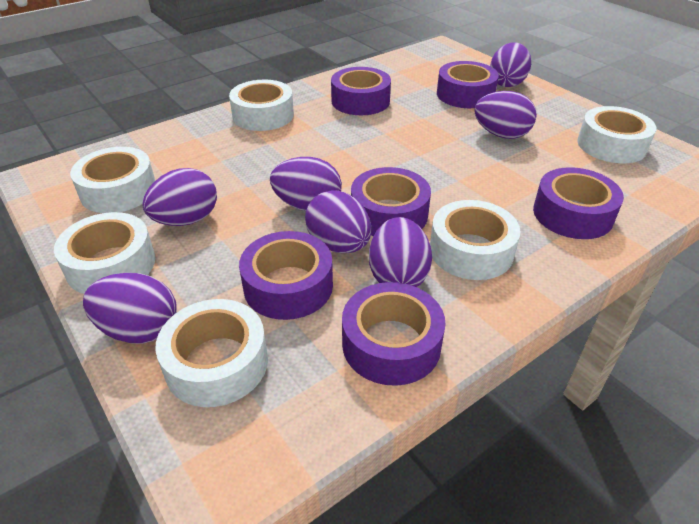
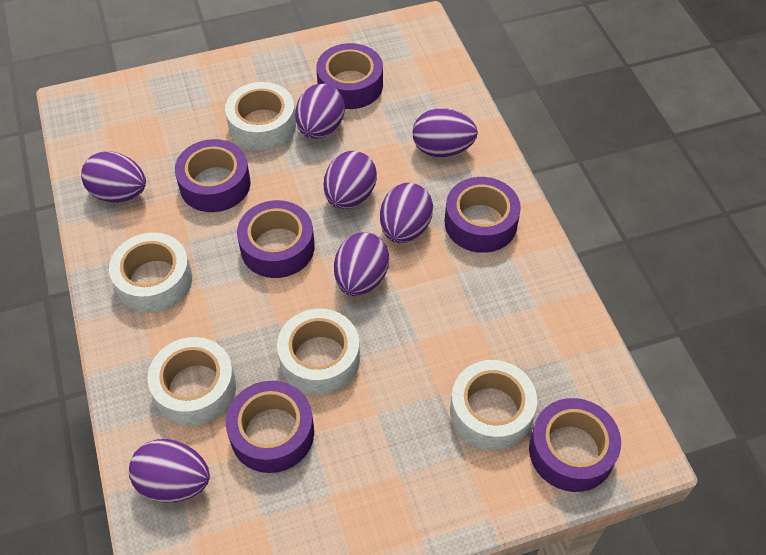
white tape: [54,212,155,294] [70,147,155,213] [155,299,268,407] [229,80,294,131] [430,200,521,280] [577,106,656,163] = 6 -> [109,232,192,313] [147,337,236,426] [225,82,296,151] [277,309,360,395] [450,360,537,450] = 5

